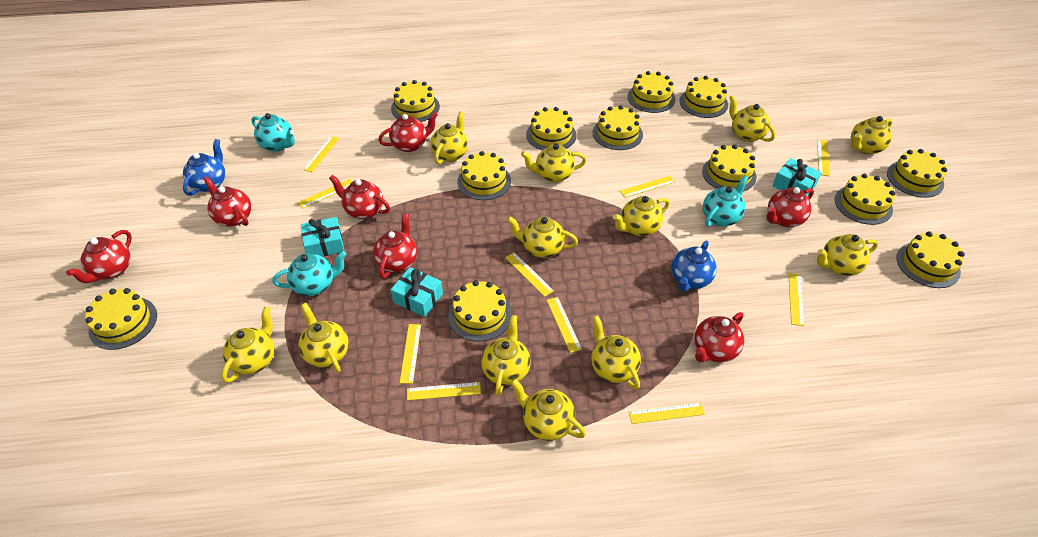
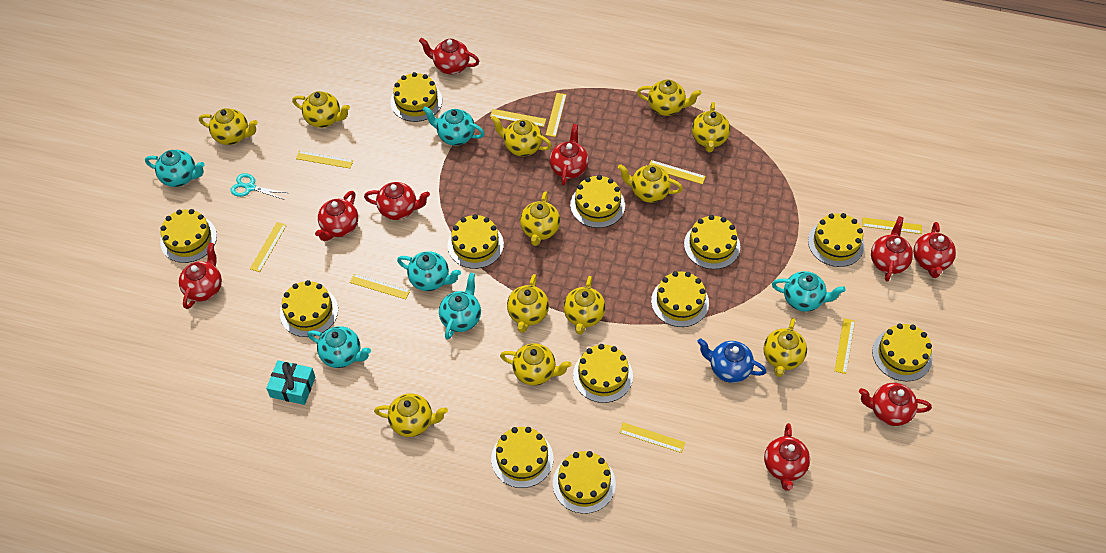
blue teapot: [183,139,225,196] [671,240,717,292] = 2 -> [697,338,766,383] = 1
red teapot: [66,230,132,283] [203,176,251,226] [329,175,390,219] [373,213,417,279] [378,112,438,152] [694,312,744,362] [767,187,814,227] = 7 -> [179,243,222,309] [315,191,358,241] [364,182,430,220] [419,38,480,74] [550,124,589,186] [764,423,810,491] [859,383,932,426] [871,216,913,282] [913,222,956,278] = 9
turquoise gift: [301,217,344,256] [391,267,443,317] [773,158,821,196] = 3 -> [266,360,315,405] = 1
turquoise scissors: none = 0 -> [230,173,287,200] = 1
turquoise teapot: [251,113,295,152] [272,251,347,296] [703,175,749,227] = 3 -> [145,150,205,187] [307,326,371,368] [397,251,461,291] [423,106,485,145] [439,273,481,340] [772,271,846,312] = 6
yellow ruler: [298,179,352,209] [303,136,340,172] [400,324,421,384] [407,382,481,401] [505,252,554,297] [547,297,582,353] [620,176,675,198] [629,402,705,424] [788,273,804,326] [817,139,830,176] = 10 -> [250,222,287,272] [296,151,353,168] [350,274,410,299] [490,109,546,127] [546,93,567,137] [619,422,685,453] [649,160,706,184] [835,318,855,374] [862,217,922,234] = 9

